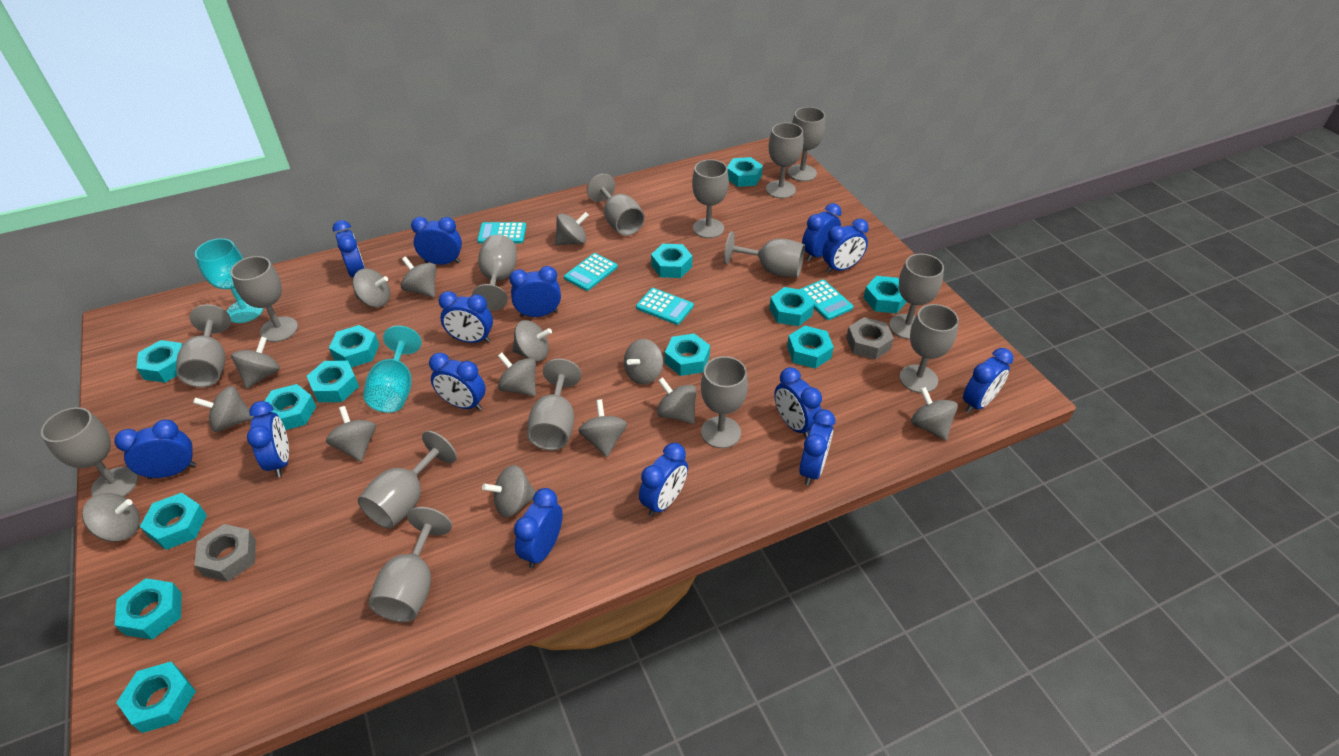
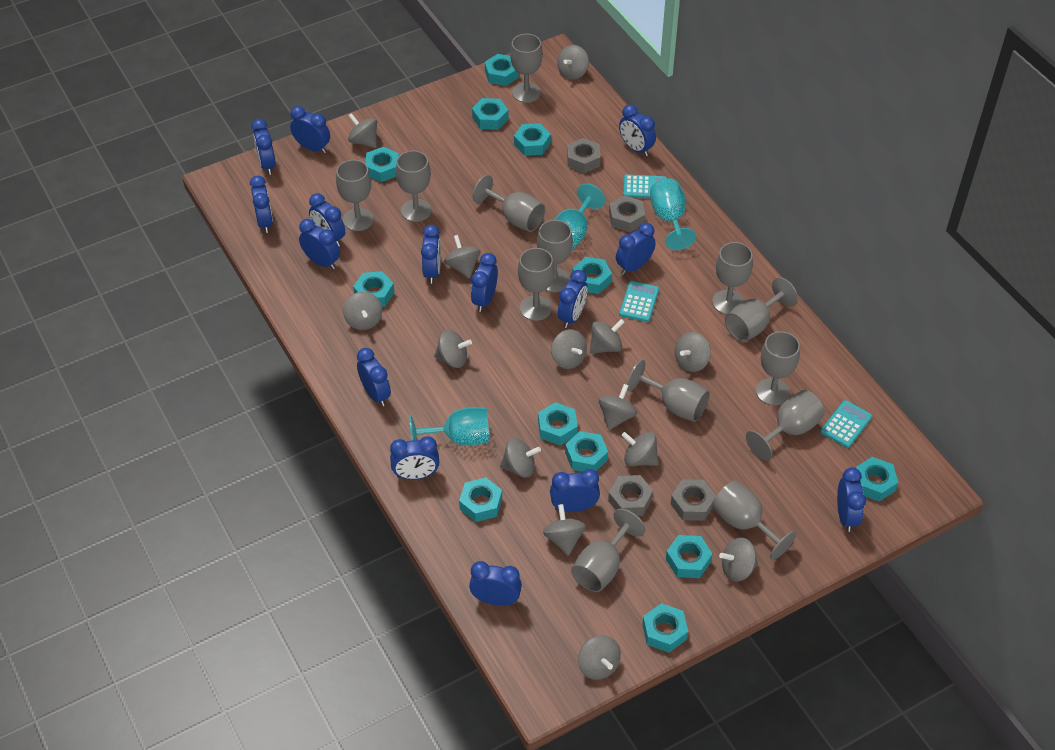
blue clock: [115,419,196,479] [247,401,289,477] [333,220,365,278] [411,217,462,265] [429,353,486,410] [439,291,493,343] [509,266,561,317] [514,488,563,568] [639,443,688,517] [774,367,822,438] [799,409,835,485] [802,203,842,262] [822,219,869,273] [963,348,1013,413] = 14 -> [250,176,273,233] [252,119,276,175] [290,106,330,153] [299,219,340,270] [309,193,345,246] [357,348,391,407] [390,436,439,480] [421,225,441,284] [469,561,522,606] [471,253,498,312] [550,469,600,512] [558,270,588,328] [616,223,656,275] [619,104,656,156] [837,467,866,532] = 15
grey goblet: [41,407,138,497] [176,305,231,387] [231,256,298,342] [358,431,457,529] [368,507,452,622] [472,235,517,311] [527,359,581,450] [587,174,645,236] [692,159,729,238] [701,356,748,448] [724,231,805,277] [766,123,803,198] [788,107,825,182] [889,254,944,339] [899,304,959,393] = 15 -> [336,160,374,231] [396,151,432,222] [473,175,545,232] [510,34,543,103] [518,248,554,321] [537,220,573,292] [571,509,646,592] [627,360,710,422] [712,242,753,315] [712,480,796,560] [725,277,798,342] [746,390,825,461] [756,331,800,405] = 13
grey nut: [194,524,256,582] [846,317,894,360] = 2 -> [567,138,600,173] [608,475,653,516] [609,195,645,232] [671,480,716,521] = 4
turquoise calculator: [477,222,526,244] [564,253,618,291] [636,288,694,325] [801,280,853,320] = 4 -> [619,281,659,322] [623,175,667,198] [820,400,872,448] = 3
turquoise goblet: [195,238,263,323] [363,326,422,413] = 2 -> [409,407,490,446] [554,184,605,250] [650,178,696,250] = 3
turquoise nut: [115,578,182,640] [116,662,196,733] [136,340,183,383] [140,493,207,550] [265,384,316,430] [307,361,359,402] [329,325,379,368] [651,244,692,278] [665,334,710,376] [727,157,763,187] [769,287,814,326] [787,326,834,369] [864,276,907,314] = 13 -> [353,271,394,307] [365,147,399,182] [459,477,502,522] [472,98,508,130] [485,54,519,86] [514,123,551,156] [538,402,578,445] [565,431,608,472] [572,257,612,294] [642,603,688,652] [666,535,713,578] [856,457,898,501] = 12

